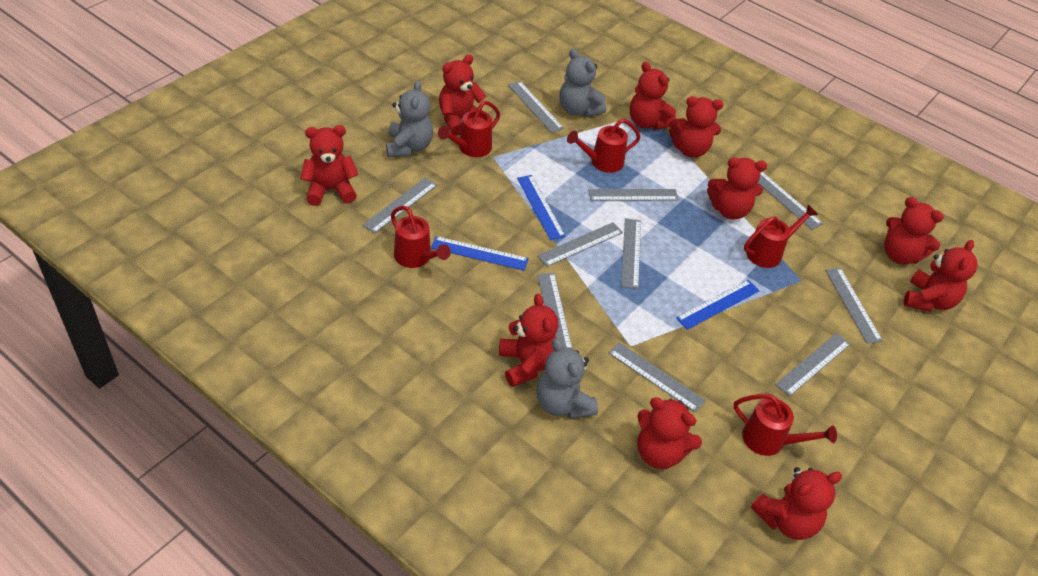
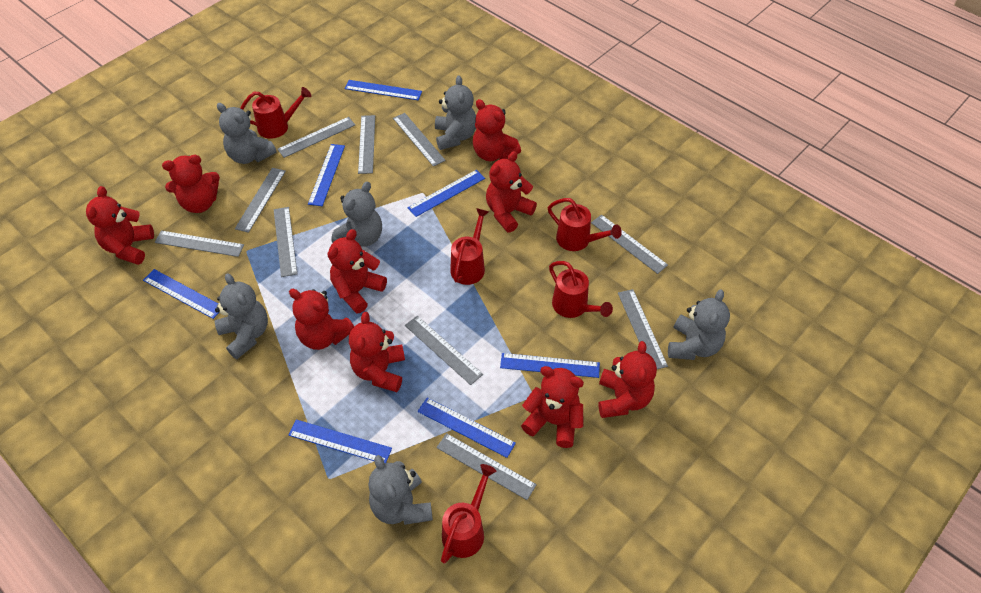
blue ruler: [431,236,529,271] [517,175,566,240] [676,280,760,330] = 3 -> [143,269,219,319] [289,419,392,463] [308,144,345,206] [345,80,422,100] [407,170,485,217] [418,398,516,458] [500,353,600,378] = 7
grey teddy bear: [386,80,433,157] [537,338,598,419] [560,49,607,117] = 3 -> [215,273,268,359] [217,103,277,164] [331,182,382,247] [368,455,433,525] [435,76,476,150] [668,289,730,360] = 6
red teddy bear: [300,125,358,206] [439,54,486,136] [499,294,559,387] [630,62,676,130] [637,397,702,469] [669,96,723,158] [707,157,767,220] [751,467,842,540] [884,197,944,264] [904,240,977,312] = 10 -> [86,186,154,265] [162,155,220,213] [289,289,354,350] [328,229,387,313] [349,312,405,392] [473,99,521,161] [486,151,537,233] [521,366,584,448] [598,341,657,418] = 9

